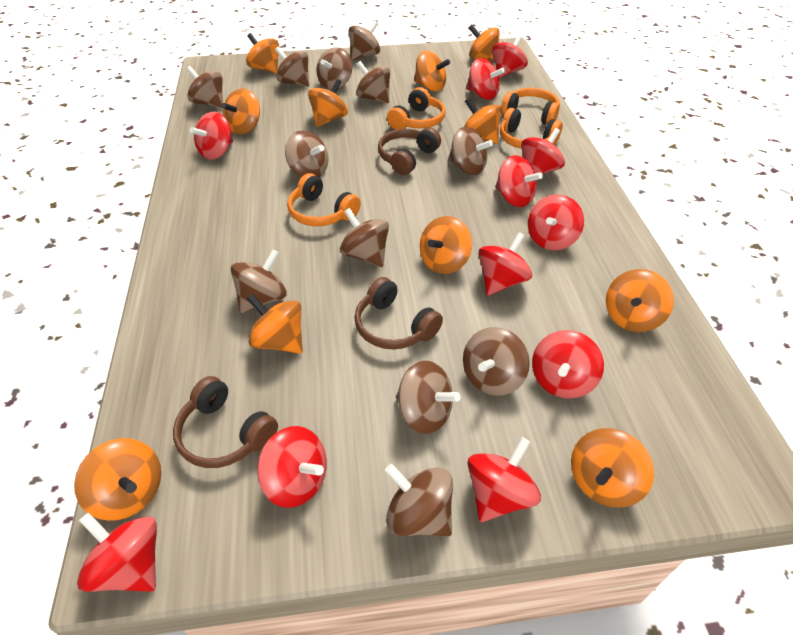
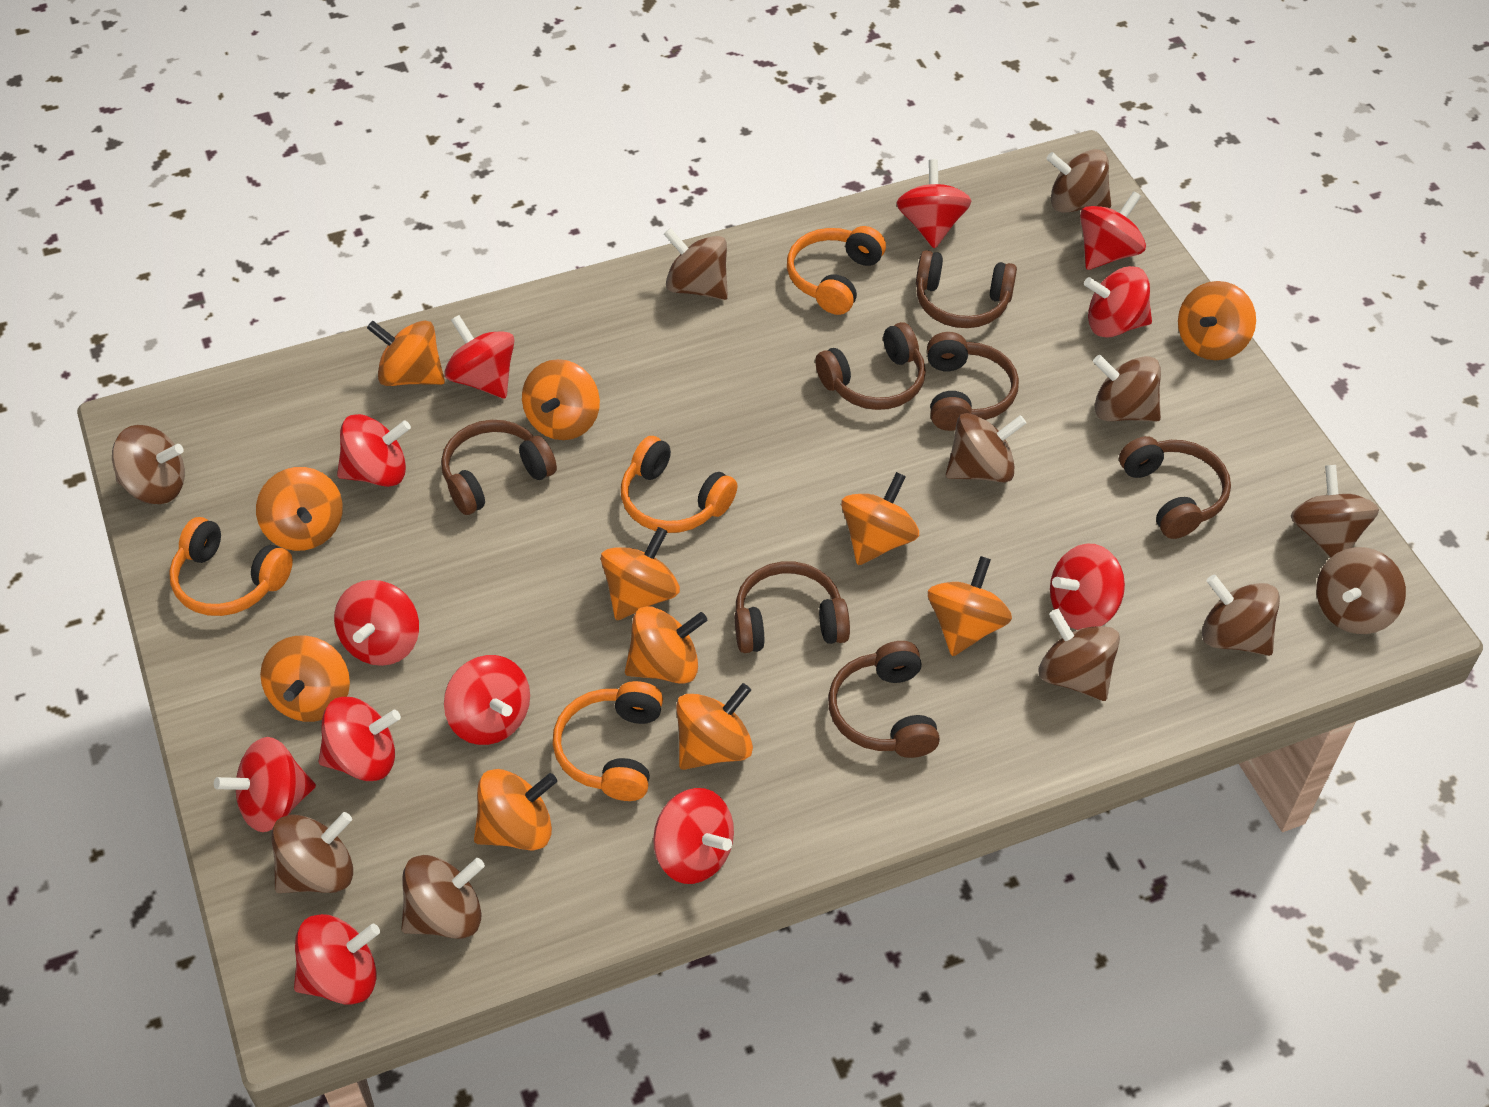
brown headphones: [173,376,278,468] [355,277,443,350] [378,128,441,175] = 3 -> [441,420,557,515] [735,561,850,653] [815,322,926,410] [828,641,940,758] [916,250,1017,328] [927,332,1019,431] [1119,436,1231,539] = 7
brown spinning top: [186,66,223,108] [231,249,287,313] [275,47,309,87] [285,131,328,177] [316,47,352,89] [340,208,389,267] [348,21,380,60] [356,61,390,103] [385,464,453,537] [396,361,461,434] [448,127,493,175] [463,327,530,396] = 12 -> [112,425,185,504] [271,812,353,893] [401,855,485,939] [664,228,728,300] [946,413,1026,483] [1038,609,1120,701] [1046,149,1111,213] [1093,355,1161,422] [1202,574,1280,656] [1291,465,1379,558] [1316,547,1406,634] = 11
red spinning top: [77,512,157,592] [190,112,233,160] [257,426,327,508] [466,58,505,100] [468,437,541,522] [478,232,532,296] [492,35,528,78] [495,155,543,207] [521,128,565,174] [528,195,584,250] [532,330,604,399] = 11 -> [214,737,316,832] [294,914,380,1005] [319,697,401,781] [334,580,419,666] [337,414,411,487] [444,315,515,399] [444,655,530,745] [653,788,734,884] [897,159,972,249] [1050,544,1125,630] [1080,191,1146,270] [1084,266,1152,338] = 12

